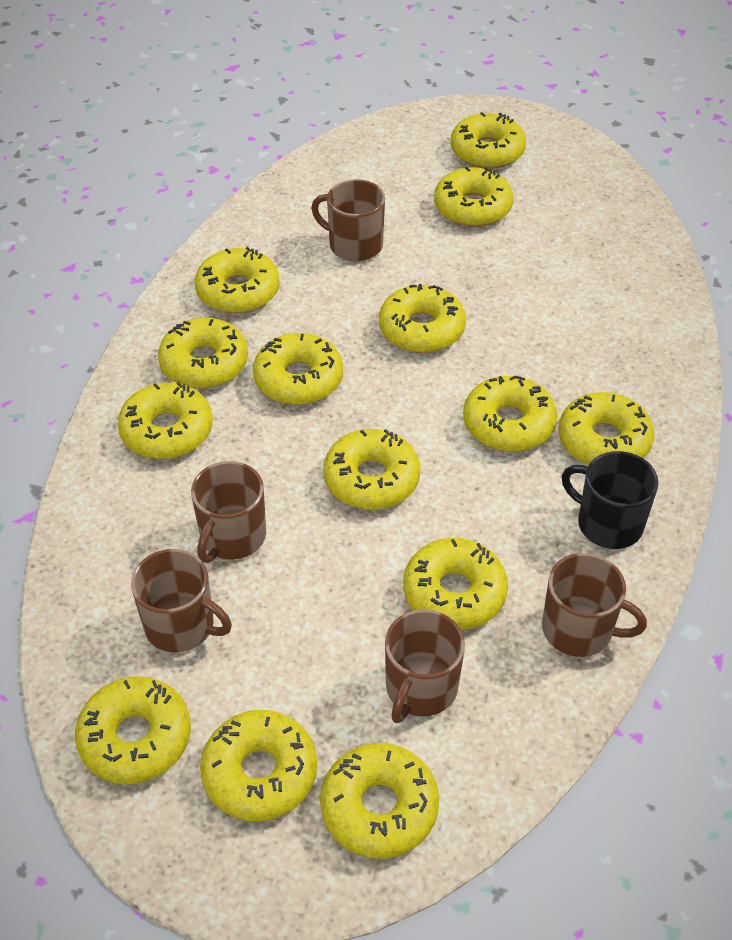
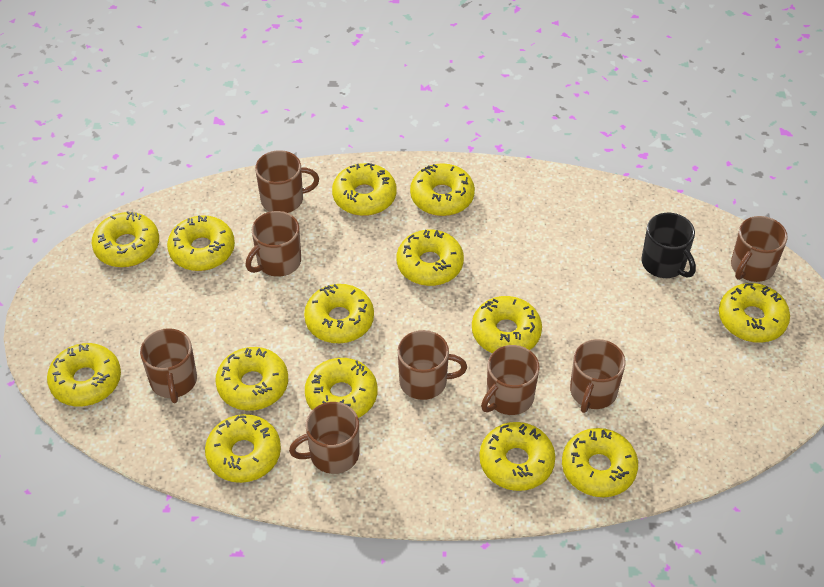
brown mug: [131,549,232,652] [191,461,266,563] [311,179,385,261] [385,609,465,723] [542,553,647,657] = 5 -> [140,328,197,403] [246,211,301,277] [255,150,319,213] [289,402,359,474] [398,330,467,400] [481,345,540,415] [570,339,626,413] [731,216,788,282] = 8

